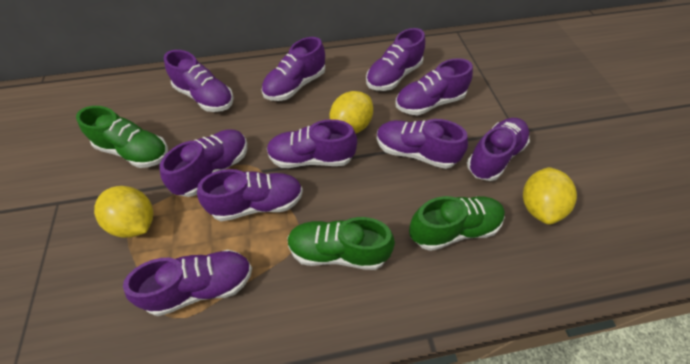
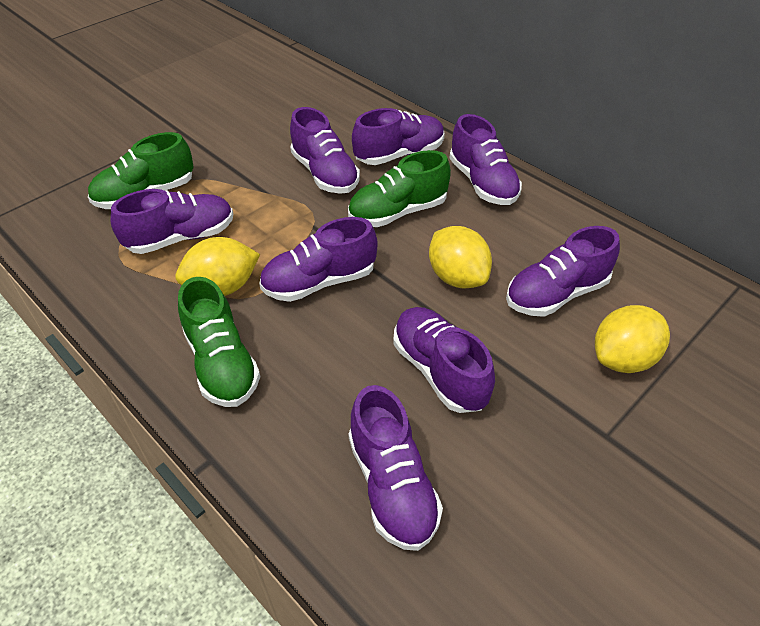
purple shoe: [123,250,252,316] [160,129,247,197] [164,50,234,112] [197,169,303,221] [262,37,325,101] [267,119,357,168] [366,28,425,91] [377,119,468,169] [395,58,473,116] [467,118,530,181] = 10 -> [111,189,233,254] [259,217,378,302] [290,107,360,194] [349,385,443,551] [352,108,445,165] [393,307,495,413] [450,114,522,205] [506,226,620,317] = 8

